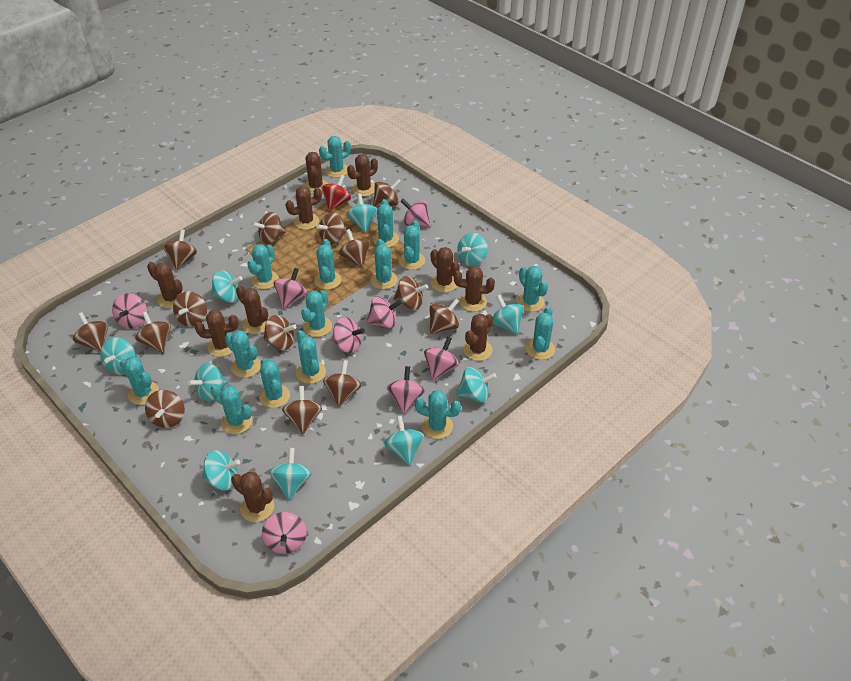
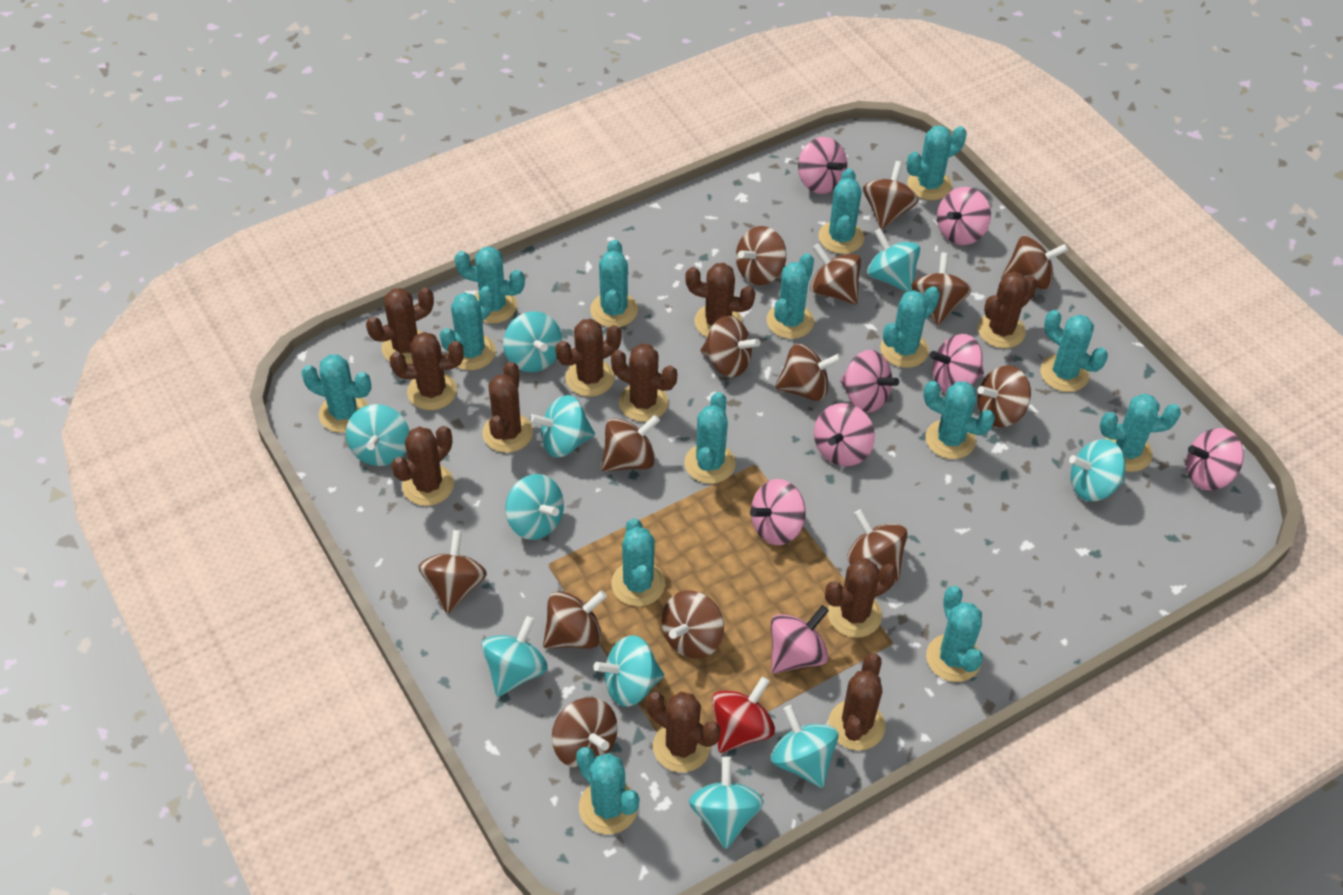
brown cactus: [147,262,183,308] [195,310,238,357] [231,472,274,522] [236,286,269,334] [286,186,322,230] [304,152,328,194] [347,154,378,196] [431,247,460,293] [454,266,495,312] [463,314,493,361] = 10 -> [366,287,434,364] [390,332,464,410] [391,426,454,506] [482,361,533,453] [555,319,621,397] [611,344,677,422] [647,692,721,772] [685,263,755,337] [825,558,897,638] [828,653,885,750] [978,271,1037,348] = 11

